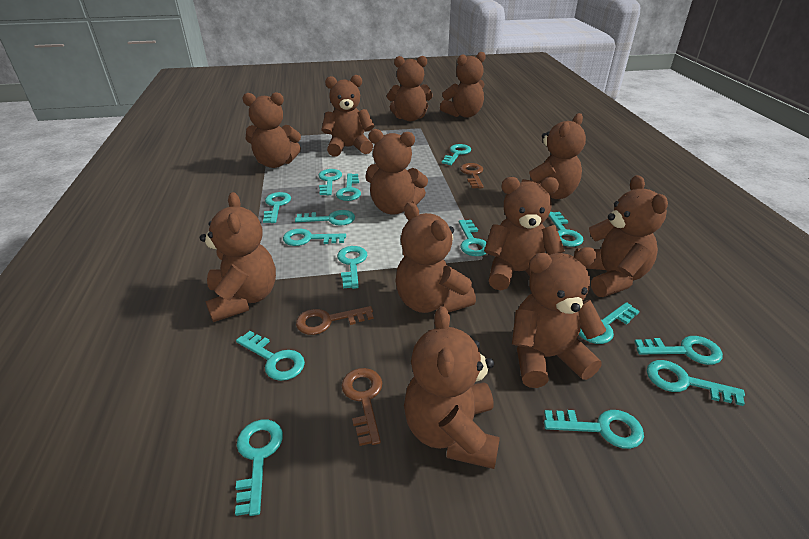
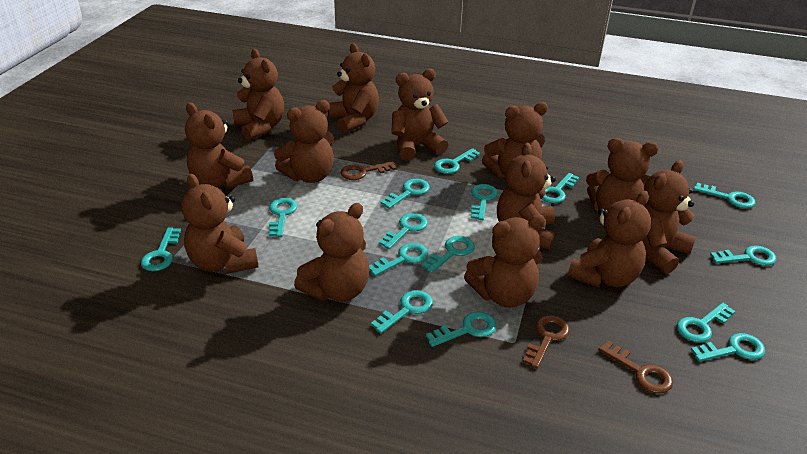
brown teddy bear: [200,192,276,322] [243,92,301,168] [322,75,374,157] [365,129,428,215] [387,56,433,121] [395,202,476,313] [404,306,500,469] [440,52,486,118] [484,177,565,290] [512,247,606,388] [522,113,586,199] [574,175,668,297] = 12 -> [182,174,258,274] [185,103,253,189] [232,49,284,141] [274,100,334,183] [294,203,370,301] [328,43,379,133] [391,69,448,161] [464,215,546,308] [482,102,548,178] [497,143,556,250] [567,191,651,287] [586,138,658,211] [642,160,696,274] = 13

